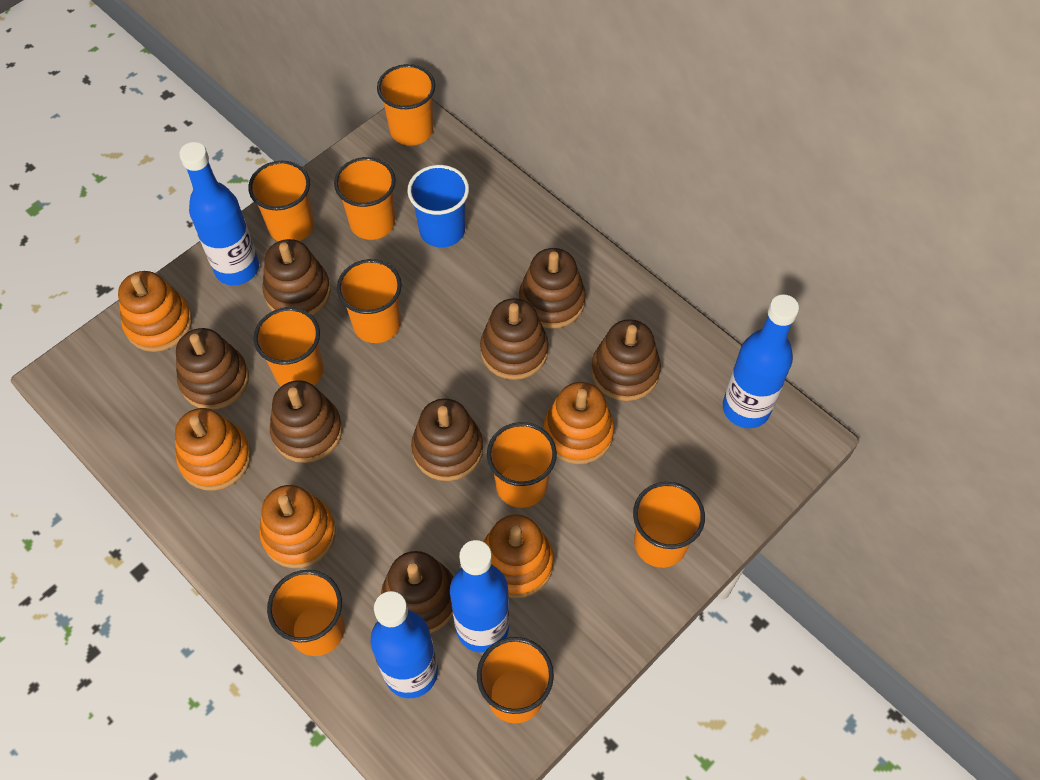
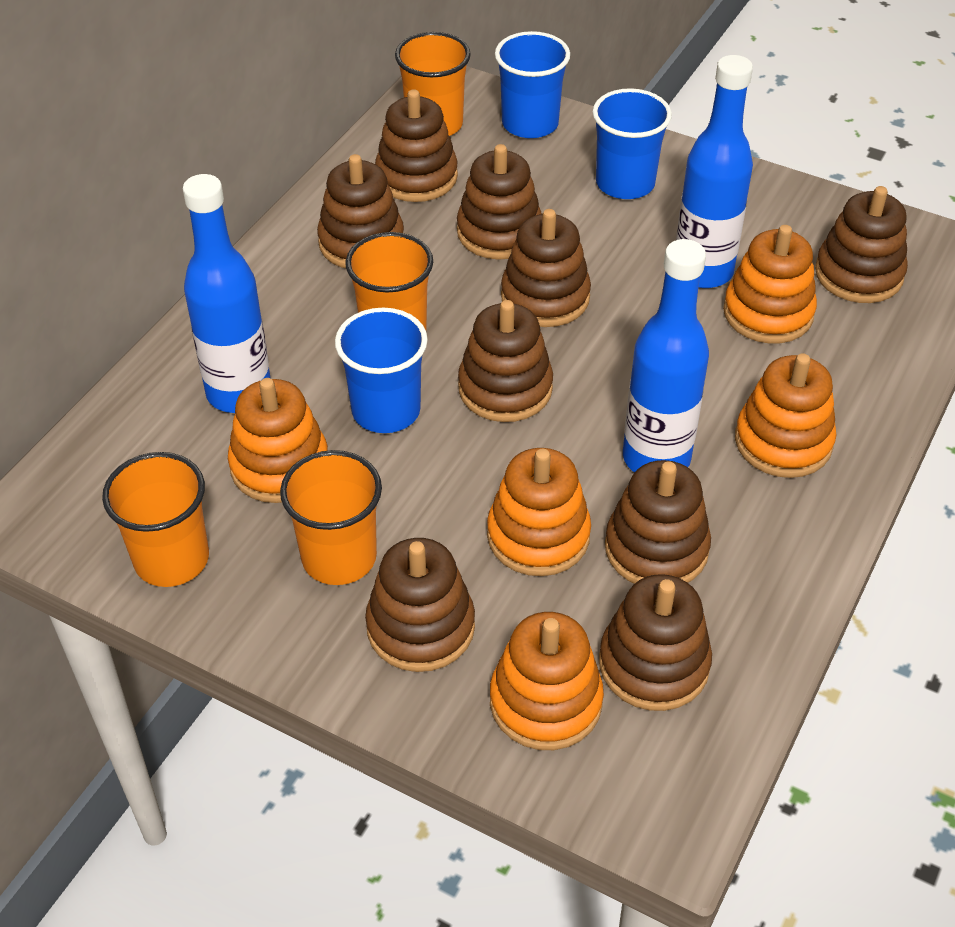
blue bottle: [179,142,259,285] [371,591,438,698] [450,540,510,653] [723,295,799,428] = 4 -> [183,174,271,413] [623,239,709,473] [676,55,753,288] = 3
blue cup: [407,165,469,247] = 1 -> [335,308,428,433] [495,31,570,138] [593,88,672,199] = 3
brown stacking toy: [176,328,249,410] [263,239,331,316] [270,380,342,463] [381,551,453,633] [411,398,483,481] [480,298,548,380] [519,248,586,329] [591,319,661,401] = 8 -> [317,154,404,268] [365,538,475,672] [375,89,458,202] [457,144,542,260] [458,300,553,422] [501,209,591,327] [599,574,712,711] [605,460,711,584] [815,186,908,303] = 9
orange cup: [248,161,314,241] [253,307,324,386] [267,570,345,656] [334,157,396,240] [337,259,402,343] [377,64,435,146] [477,637,554,723] [487,422,557,508] [633,482,705,568] = 9 -> [102,452,209,587] [280,450,382,585] [345,232,433,330] [395,32,471,136] = 4

